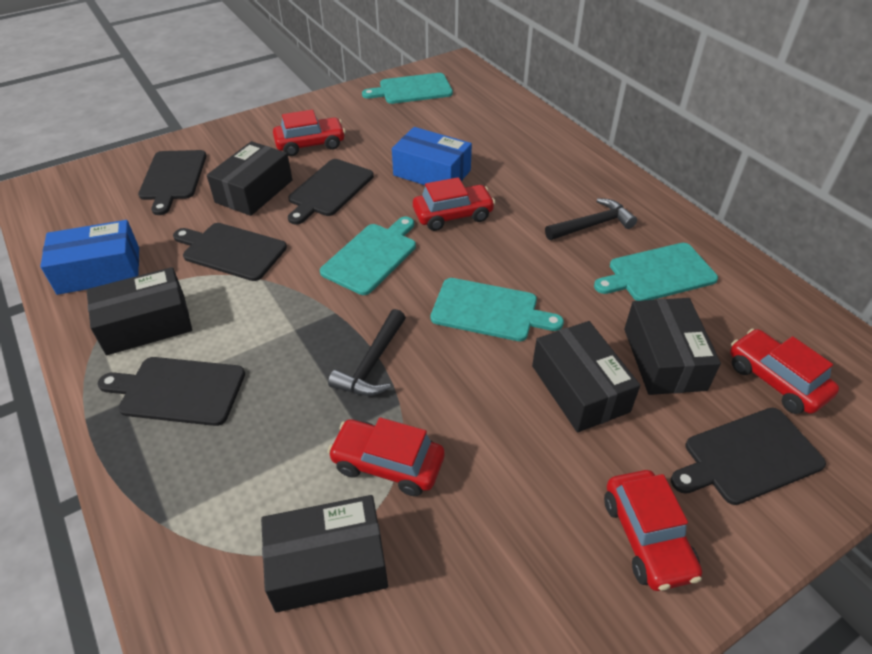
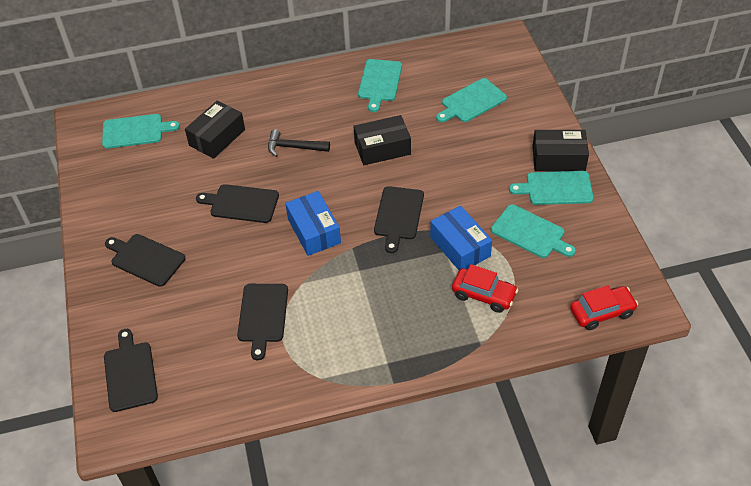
black box: [87,267,192,355] [207,141,292,216] [261,495,388,613] [532,321,640,432] [624,298,721,395] = 5 -> [185,101,245,159] [354,115,411,165] [532,130,589,171] = 3
black hammer: [328,309,406,396] [545,198,637,240] = 2 -> [268,129,330,157] = 1
red car: [273,110,345,156] [327,417,445,496] [413,177,495,231] [604,470,702,591] [730,329,839,414] = 5 -> [452,264,518,313] [570,285,638,330] = 2
turquoise cutting board: [320,217,416,295] [362,73,453,104] [431,278,564,341] [594,243,718,301] = 4 -> [102,114,180,149] [358,59,402,112] [436,78,507,122] [491,204,576,258] [509,171,594,205] = 5

